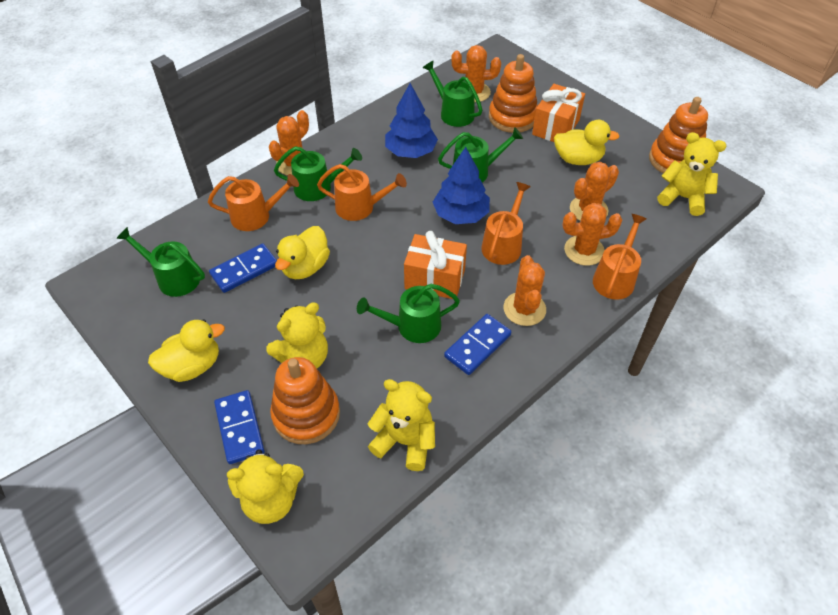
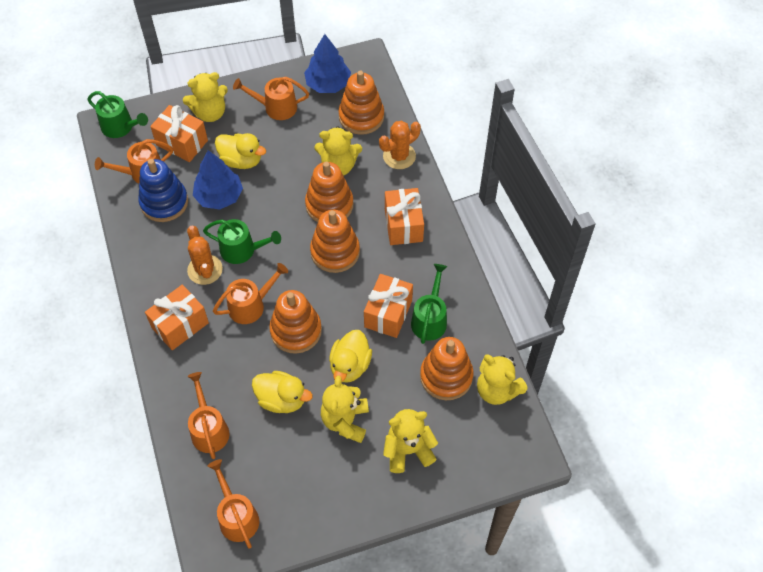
blue domino: [209,244,277,293] [214,390,265,464] [444,314,511,375] = 3 -> none = 0
blue stacking toy: none = 0 -> [138,159,188,222] = 1
green watering can: [116,227,205,297] [274,146,362,201] [357,284,460,343] [423,60,482,127] [438,127,523,182] = 5 -> [87,91,148,138] [203,219,281,264] [411,264,447,344] = 3
orange cactus: [269,110,309,175] [451,45,501,102] [503,255,546,326] [562,203,622,266] [570,162,619,221] = 5 -> [187,226,223,285] [379,121,421,169] = 2
orange gift: [404,231,467,299] [532,84,585,142] = 2 -> [145,285,209,350] [150,105,208,162] [364,274,413,338] [385,188,424,245] = 4
orange stacking toy: [270,357,340,444] [489,54,538,133] [649,97,708,174] = 3 -> [269,290,322,354] [305,162,354,222] [310,210,360,273] [338,71,384,135] [420,337,474,400] = 5
orange watering can: [208,174,299,231] [317,164,407,221] [481,182,531,265] [593,214,647,300] = 4 -> [95,139,173,184] [188,372,229,459] [208,459,259,549] [213,263,288,324] [233,77,309,120] = 5
yellow teddy bear: [227,449,304,524] [266,302,328,369] [367,379,435,471] [657,132,727,216] = 4 -> [183,72,228,122] [315,127,362,176] [321,376,369,443] [383,409,438,473] [477,355,528,405] = 5

